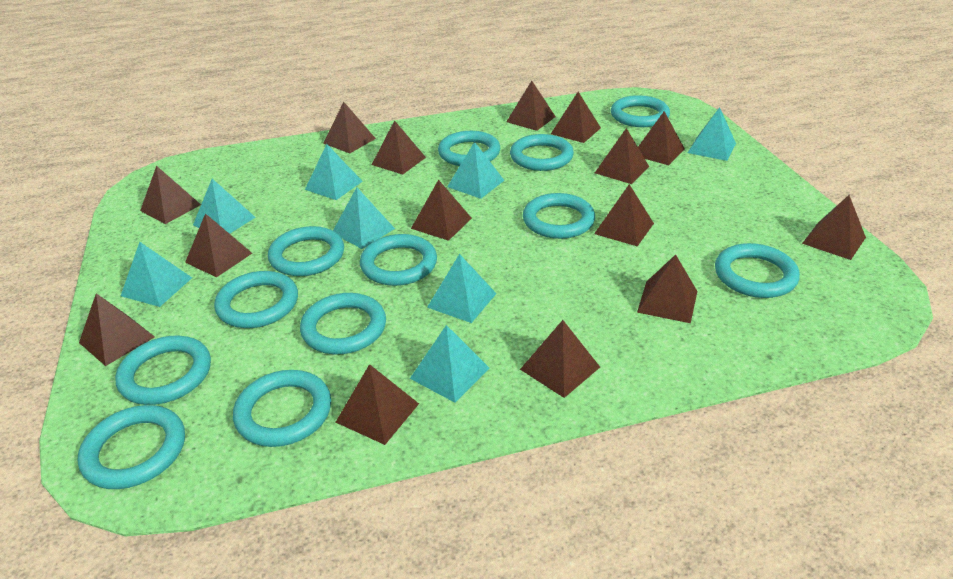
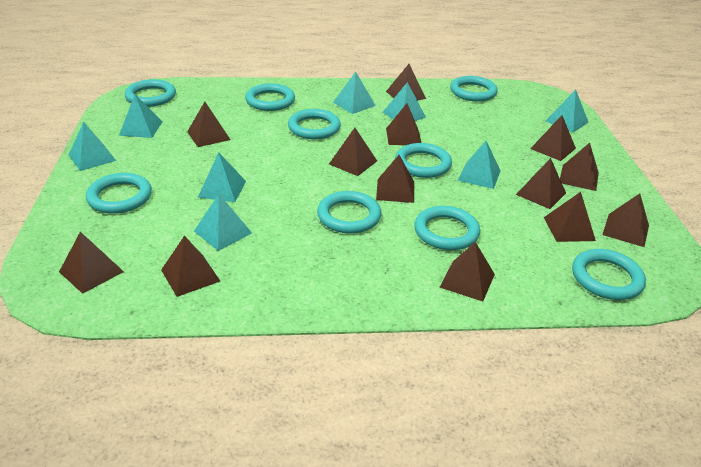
brown pyramid: [79,293,155,366] [140,166,201,224] [185,213,252,277] [323,102,376,153] [335,364,419,445] [372,120,426,175] [411,179,472,241] [506,81,556,131] [520,320,600,398] [551,92,601,143] [594,184,654,246] [595,128,649,184] [637,254,697,323] [638,111,685,166] [802,195,866,260] = 15 -> [59,232,124,294] [161,236,220,297] [187,102,231,147] [329,128,377,176] [376,155,414,203] [386,64,426,101] [386,104,421,145] [440,242,495,301] [516,158,566,209] [530,115,576,161] [544,192,596,242] [560,143,599,191] [603,193,649,247] = 13
turquoise ring: [78,405,185,489] [115,336,211,405] [214,271,298,328] [233,370,331,447] [268,226,344,276] [300,293,386,354] [360,234,437,286] [438,131,500,166] [510,134,574,171] [523,193,595,239] [611,95,670,127] [715,243,800,298] = 12 -> [86,173,152,214] [125,79,176,107] [245,83,295,111] [288,109,341,139] [317,191,381,234] [395,143,452,178] [414,206,480,250] [450,76,498,102] [572,249,646,300] = 9

